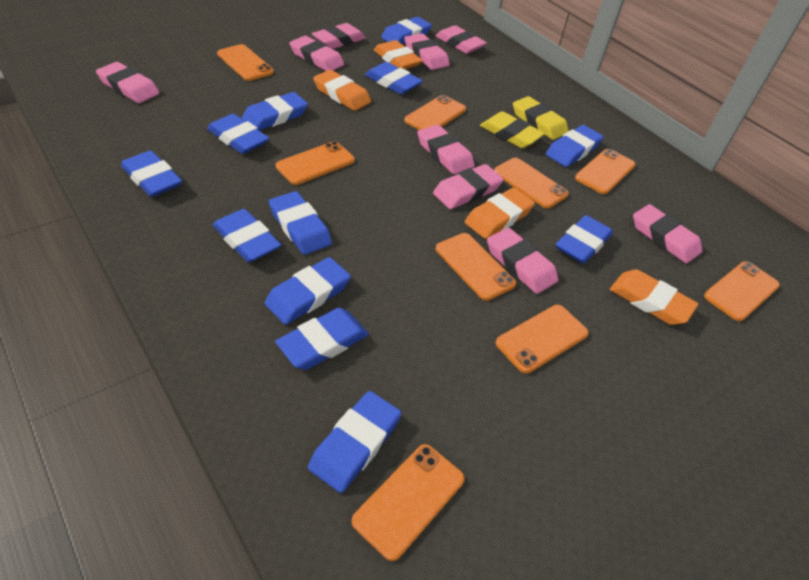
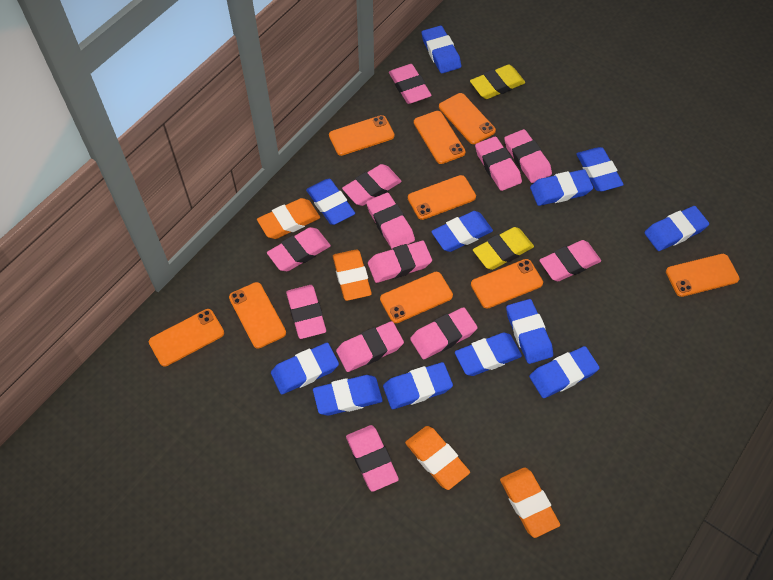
pink eraser: [96,62,159,103] [289,36,344,71] [312,23,366,49] [404,33,450,70] [417,125,475,175] [433,164,504,209] [435,25,487,54] [487,228,558,294] [633,204,702,264] = 9 -> [267,227,331,271] [286,285,326,339] [336,321,404,372] [342,164,402,206] [346,425,399,492] [366,193,415,249] [368,241,432,283] [389,64,432,104] [410,307,478,359] [475,136,522,191] [504,129,552,183] [539,240,601,281] = 12

